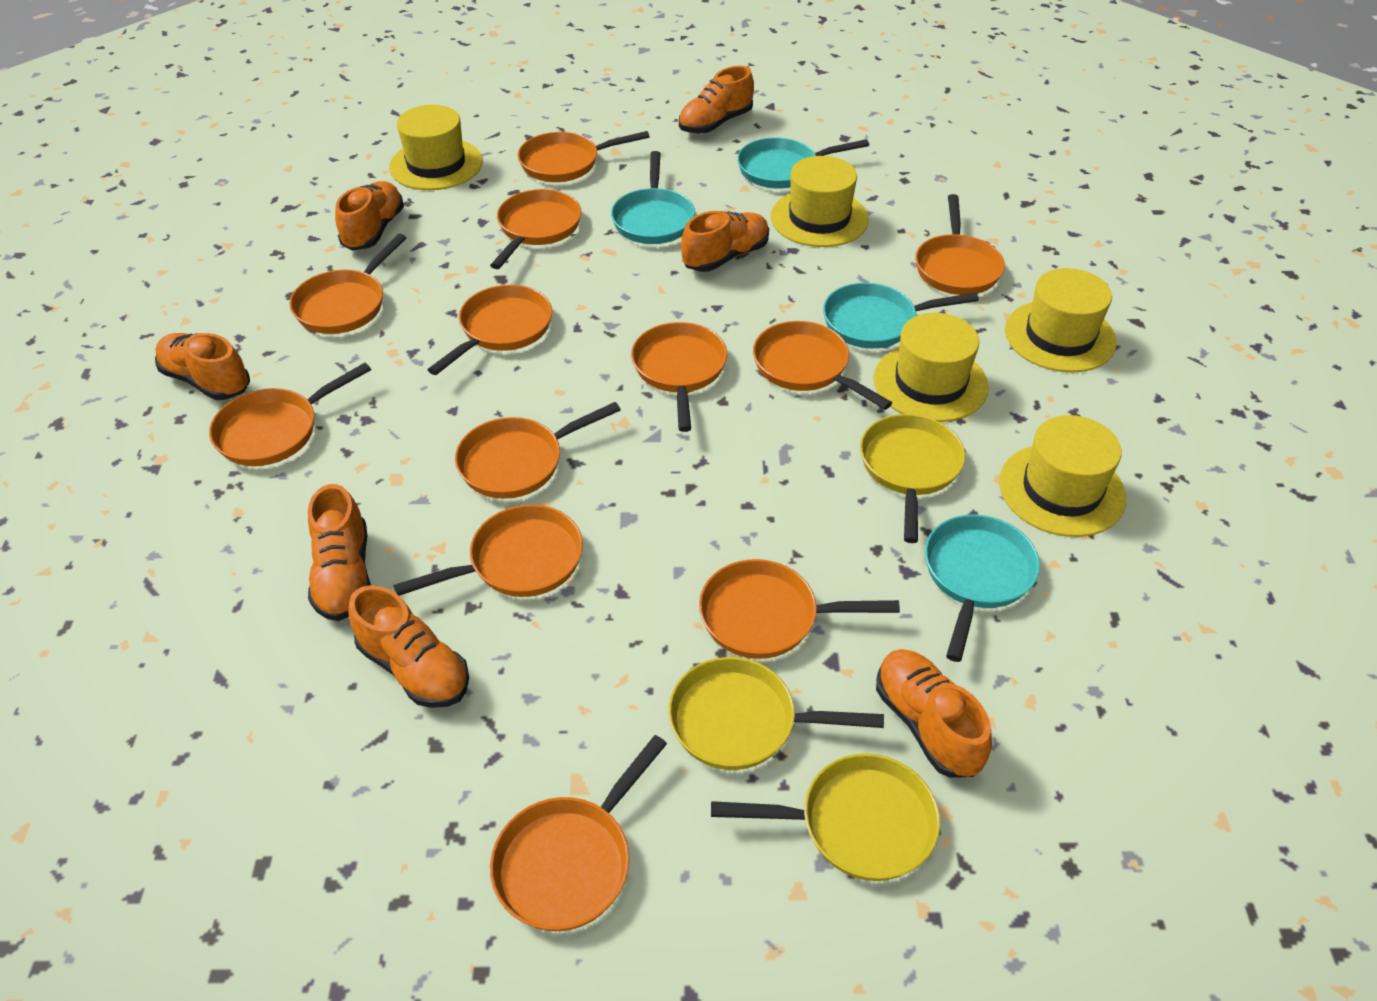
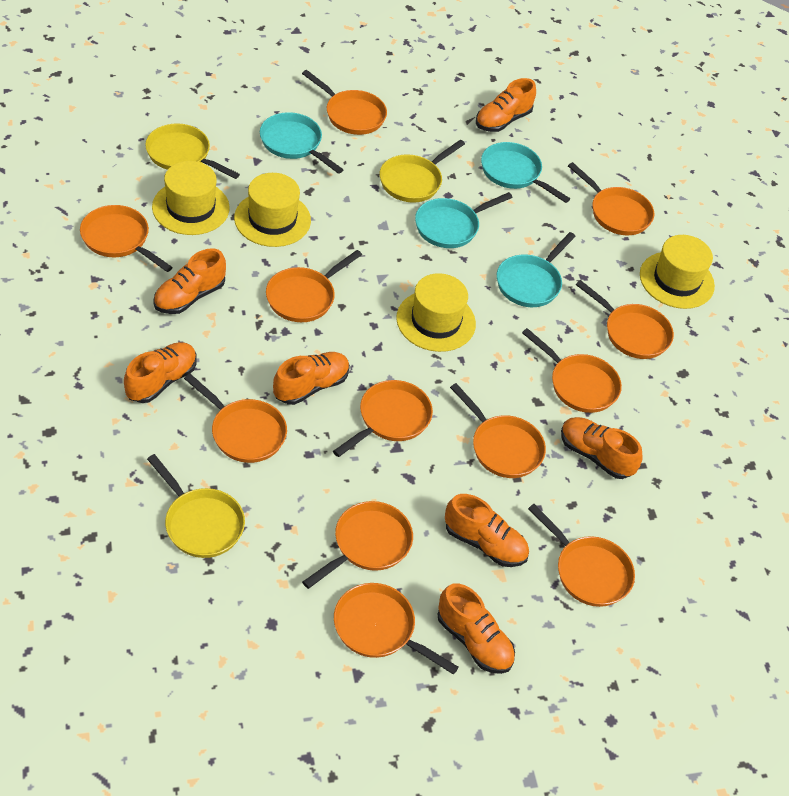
yellow hat: [389,105,483,190] [771,156,869,247] [874,313,989,422] [999,415,1126,537] [1005,268,1117,373] = 5 -> [152,161,230,235] [234,173,311,247] [396,273,476,352] [640,235,715,309] = 4

